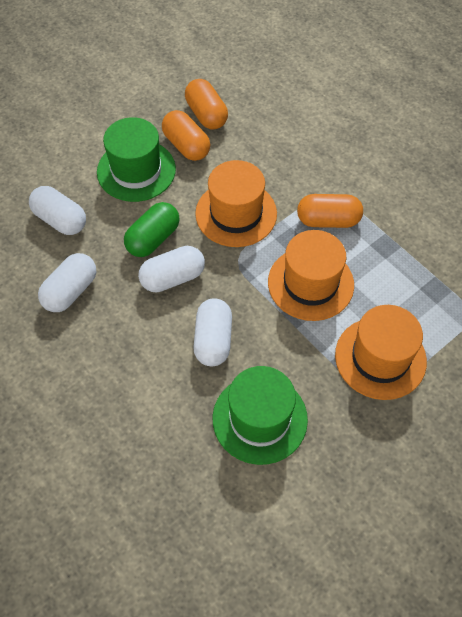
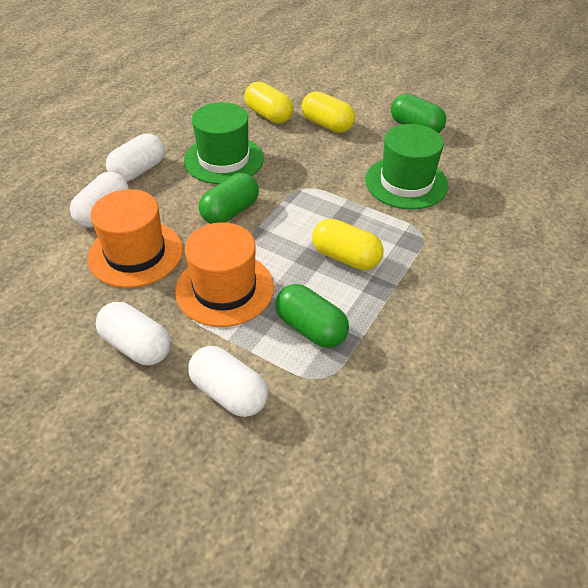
green capsule: [124,202,180,257] = 1 -> [199,173,259,224] [275,284,349,348] [391,94,446,133] = 3
orange capsule: [162,110,210,161] [185,79,228,129] [297,194,363,228] = 3 -> none = 0
orange hat: [195,160,277,247] [268,230,354,321] [335,305,427,400] = 3 -> [87,189,183,288] [175,222,274,327] = 2
yellow capsule: none = 0 -> [244,81,293,124] [302,91,355,133] [312,219,383,270] = 3

